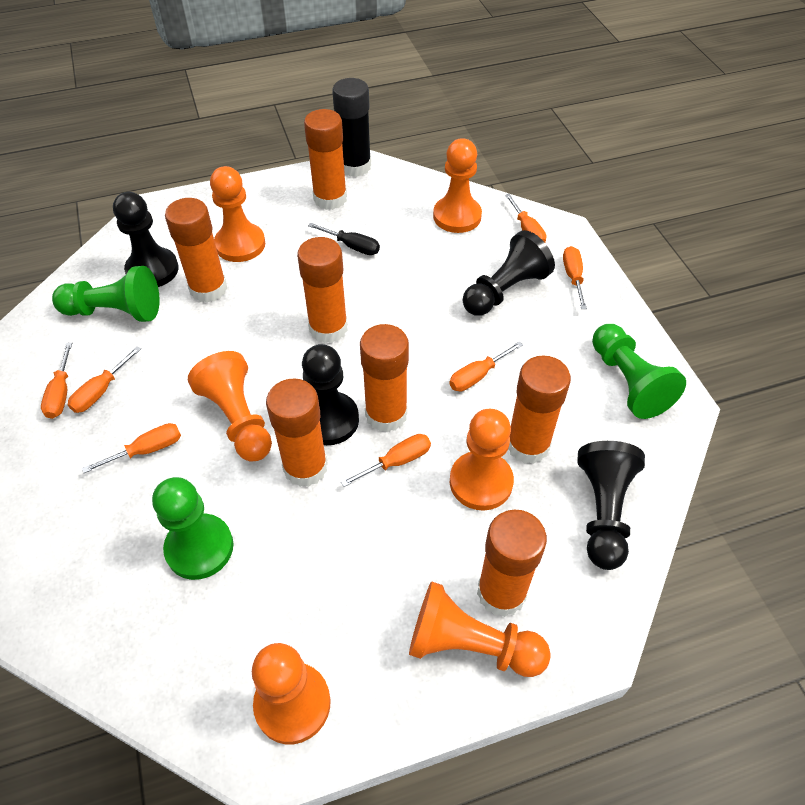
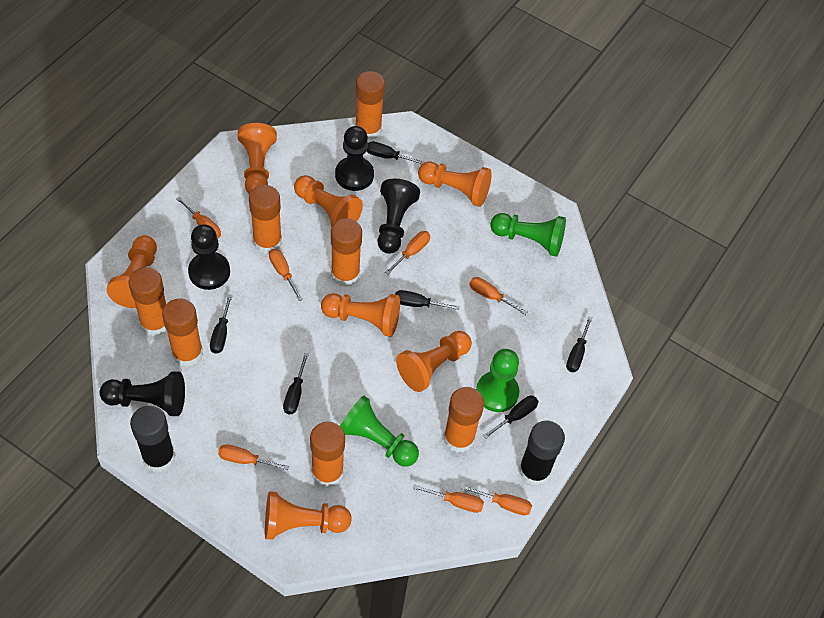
black glue stick: [332,78,371,177] = 1 -> [130,406,175,472] [519,421,565,485] = 2
black screwdriver: [308,223,380,255] = 1 -> [210,294,232,354] [283,353,309,414] [367,141,425,164] [395,290,460,310] [483,396,539,439] [566,316,593,372] = 6
orange pawn: [188,351,272,462] [210,166,265,262] [252,643,331,744] [409,581,551,677] [433,138,482,233] [450,409,514,511] = 6 -> [107,235,157,308] [238,123,277,194] [265,491,352,540] [294,175,363,227] [321,293,400,337] [396,331,472,392] [418,162,492,207] = 7

